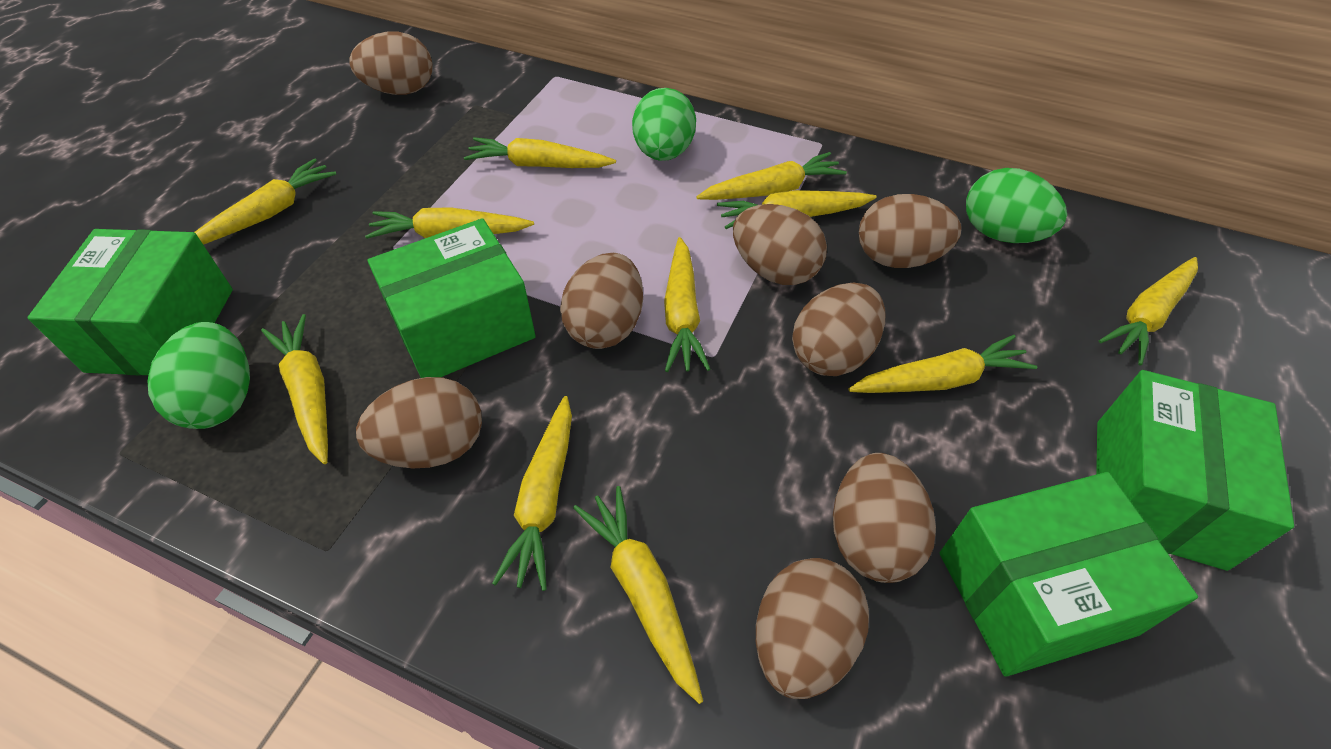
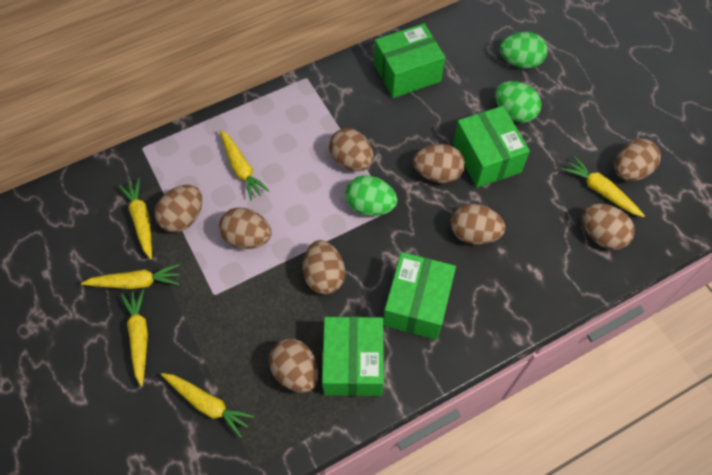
brown egg: [349,32,433,95] [356,377,482,468] [560,253,643,349] [733,204,827,285] [756,558,869,699] [792,283,885,376] [833,453,936,583] [859,194,961,268] = 8 -> [155,185,202,232] [219,208,271,249] [269,339,319,393] [303,240,345,295] [329,128,373,171] [413,144,465,183] [451,204,505,245] [582,204,635,250] [615,139,661,181] = 9
yellow carrot: [195,158,336,245] [261,314,328,464] [365,207,534,239] [464,137,616,168] [492,396,572,591] [573,486,703,704] [664,237,711,372] [697,152,847,200] [717,190,876,229] [848,335,1037,393] [1099,257,1198,366] = 11 -> [81,264,180,289] [118,178,152,259] [121,289,148,387] [161,373,254,438] [220,130,270,200] [562,156,645,217] = 6

